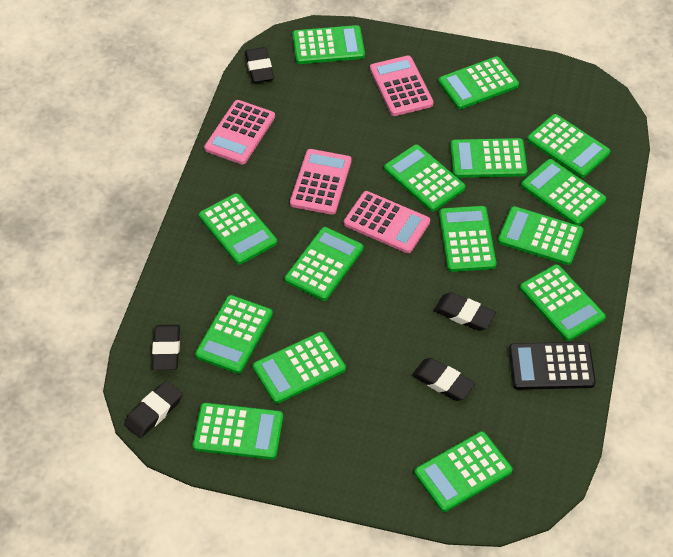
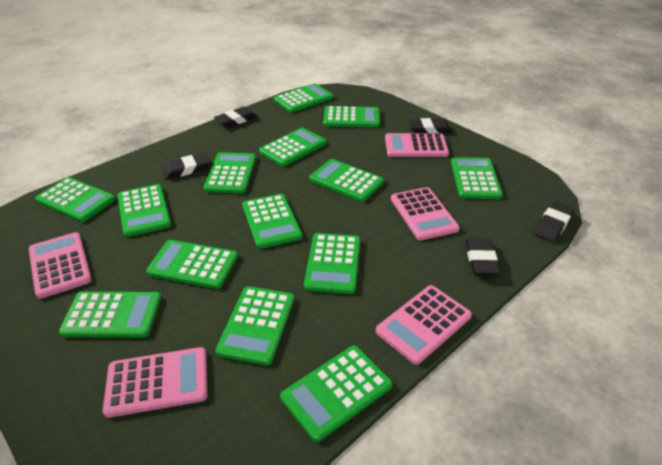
black calculator: [509,342,596,390] = 1 -> none = 0
green calculator: [192,403,283,460] [195,295,273,374] [199,193,277,265] [253,332,346,404] [285,227,363,301] [292,25,365,64] [384,144,465,212] [414,431,513,512] [438,56,519,109] [439,206,496,272] [450,138,527,178] [498,206,584,265] [520,264,606,341] [521,159,606,226] [527,114,610,178] = 15 -> [35,177,115,222] [59,292,162,338] [118,184,171,237] [146,240,238,289] [204,152,256,194] [215,286,294,366] [242,194,302,249] [259,127,326,167] [274,84,333,113] [280,345,392,442] [304,233,360,294] [309,159,384,202] [323,106,380,128] [451,157,503,199] = 14
pink calculator: [204,100,275,164] [290,149,352,215] [344,191,430,253] [370,56,433,116] = 4 -> [29,232,92,299] [102,347,208,418] [375,285,472,365] [385,133,449,157] [391,187,460,240] = 5

